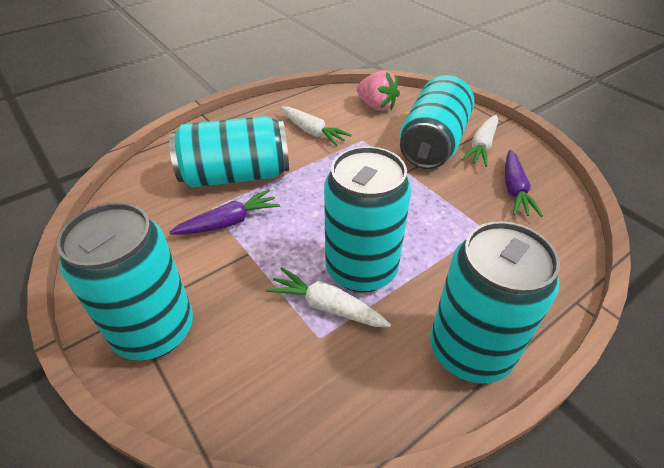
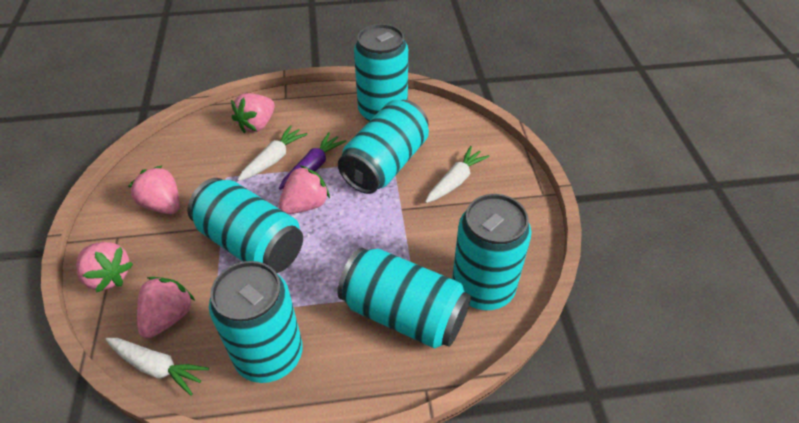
pink strawberry: [356,70,400,111] = 1 -> [76,242,133,293] [128,165,180,214] [137,277,195,338] [231,93,275,133] [278,165,330,214] = 5
purple carrot: [169,189,280,235] [505,150,543,217] = 2 -> [279,132,347,190] = 1
turquoise can: [57,202,193,361] [169,116,289,188] [324,146,412,293] [400,75,474,169] [430,221,560,384] = 5 -> [187,178,303,273] [209,261,303,383] [337,248,471,349] [338,100,429,194] [354,24,408,121] [452,194,531,310] = 6

